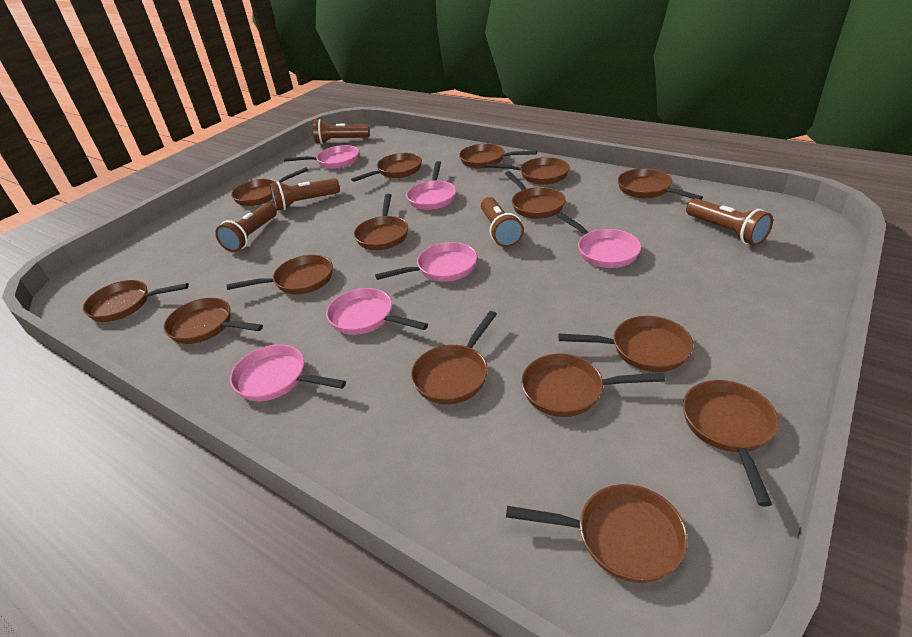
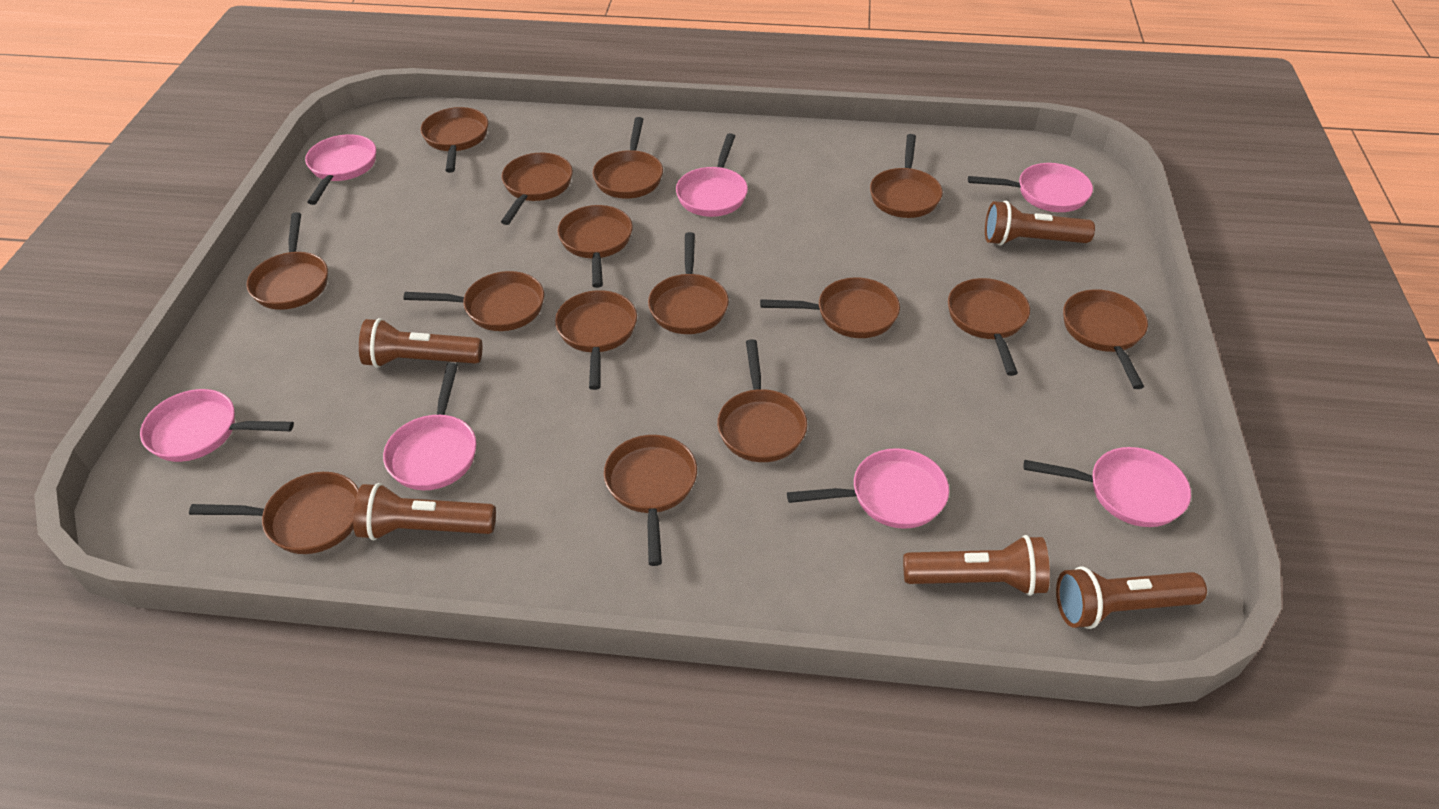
pink pan: [230,344,346,401] [284,145,359,169] [326,288,428,335] [375,242,477,282] [406,161,456,210] [556,212,641,268] = 6 -> [140,389,294,462] [305,134,376,205] [383,363,476,490] [676,133,748,217] [787,448,949,529] [968,163,1093,212] [1024,447,1191,527] = 7

